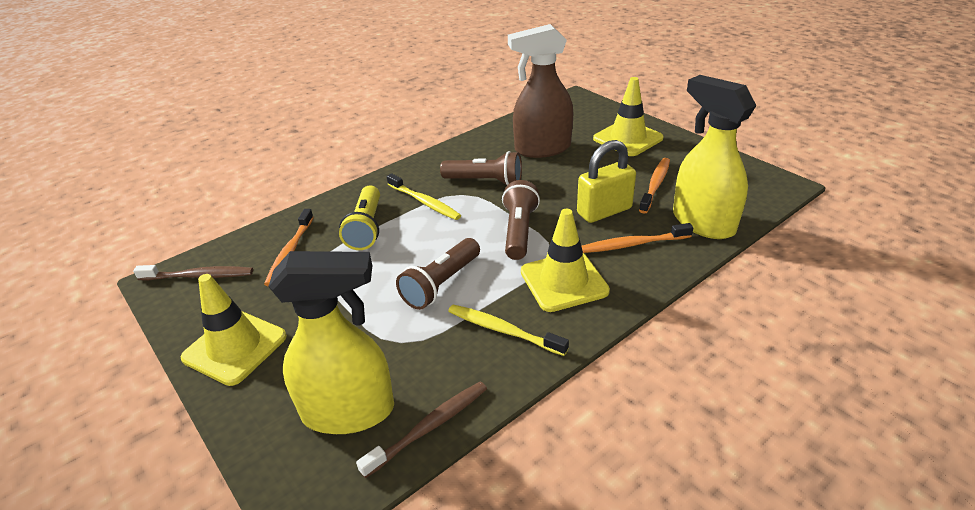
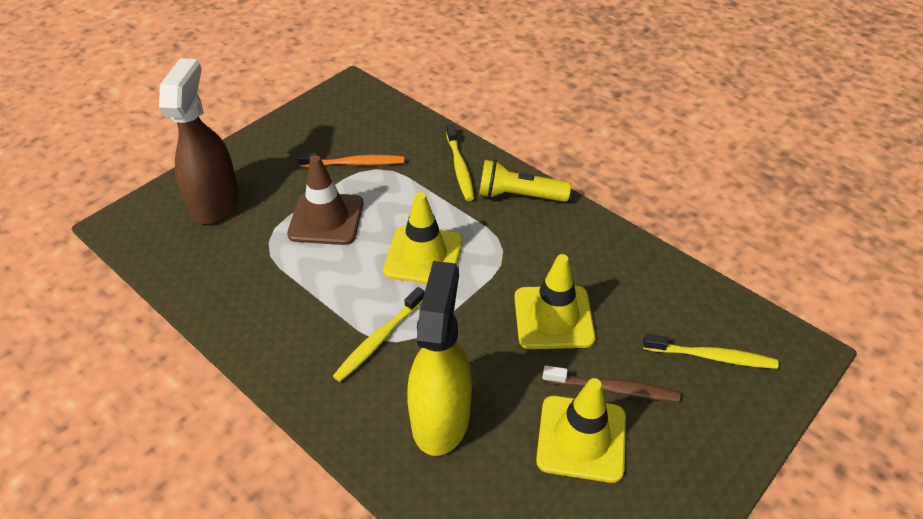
brown flashlight: [396,238,480,310] [440,151,522,185] [502,180,540,260] = 3 -> none = 0
brown toothbrush: [133,265,253,280] [356,382,487,478] = 2 -> [542,365,680,402] = 1
brown traffic cone: none = 0 -> [287,155,363,245] = 1
orange toothbrush: [264,209,314,286] [581,223,693,253] [639,158,670,214] = 3 -> [298,153,405,167] = 1
yellow padlock: [577,140,636,223] = 1 -> none = 0
yellow spray bottle: [268,251,394,434] [673,75,756,239] = 2 -> [407,261,472,456] = 1
yellow toothbrush: [387,173,461,220] [448,305,569,356] = 2 -> [333,287,425,382] [446,124,474,201] [643,334,779,369] = 3

